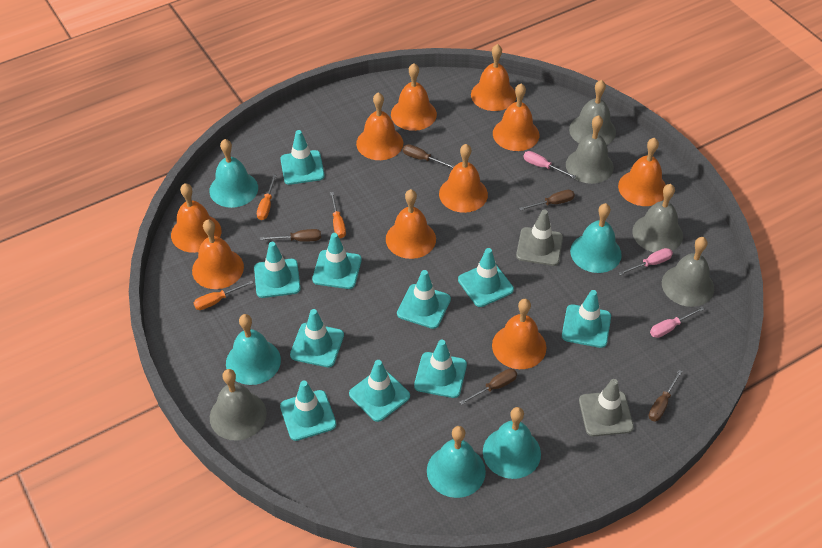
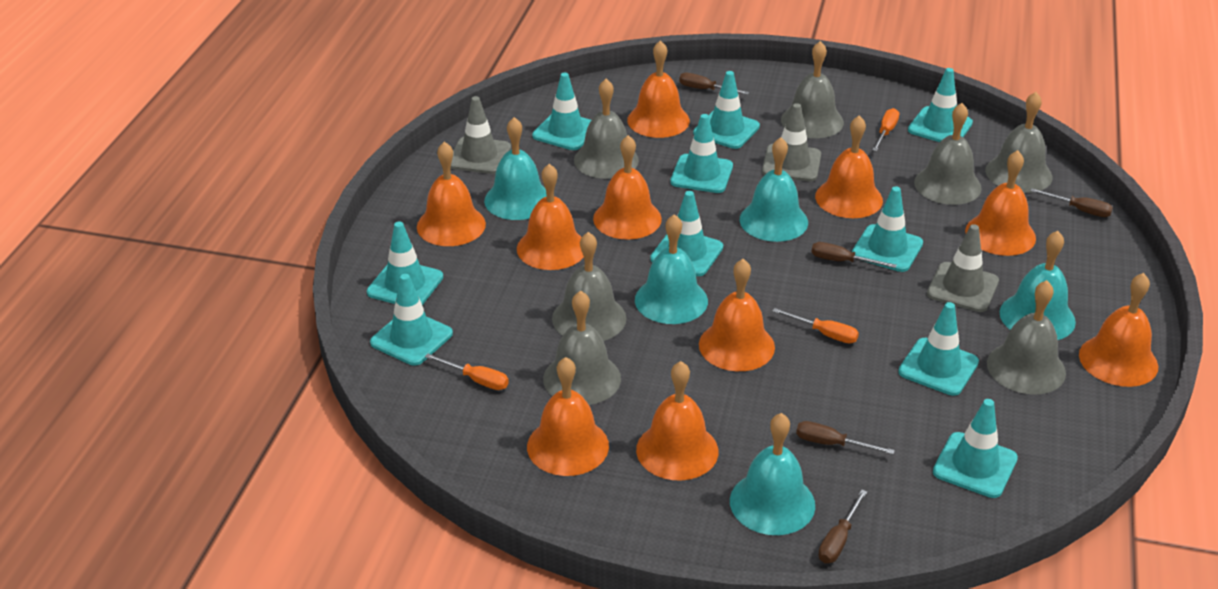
grey bell: [210,369,267,440] [566,115,614,184] [569,80,616,145] [632,184,683,252] [662,237,714,307] = 5 -> [543,291,621,405] [552,232,627,341] [574,79,639,179] [781,41,844,138] [914,103,982,205] [985,92,1053,193] [987,280,1066,395] = 7
grey traffic cone: [516,210,563,266] [579,379,634,436] = 2 -> [451,96,511,174] [762,103,821,181] [927,224,999,312] = 3
pink screwdriver: [523,151,576,179] [618,248,673,275] [650,307,704,338] = 3 -> none = 0

